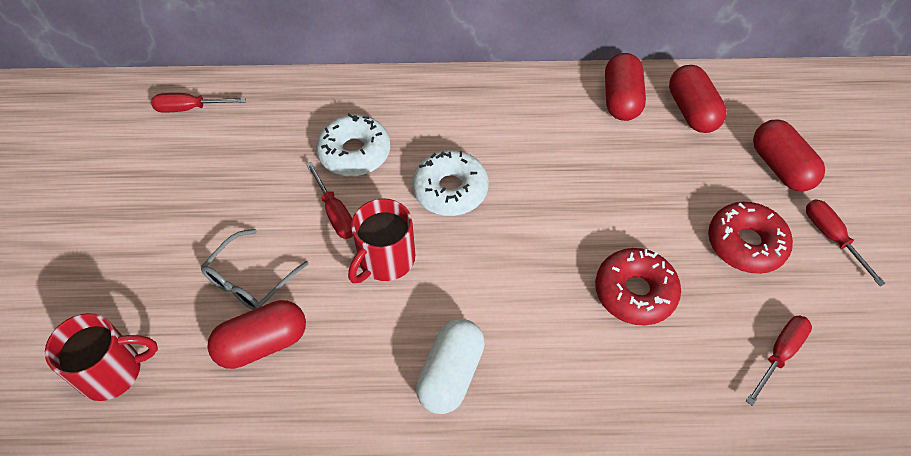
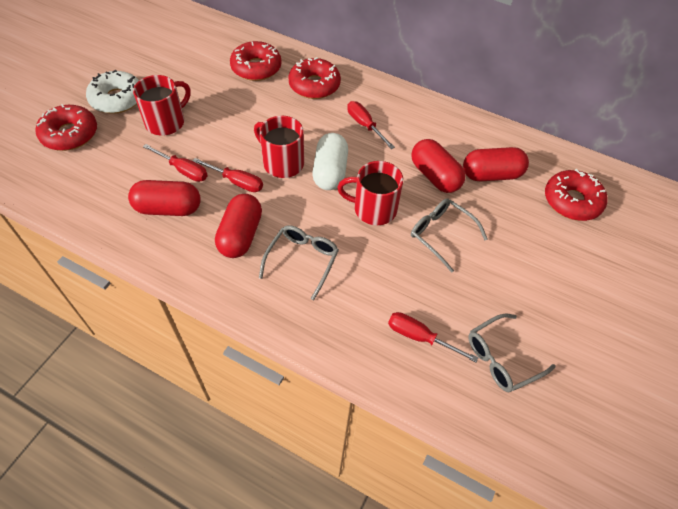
grey glasses: [201,229,308,310] = 1 -> [259,225,339,300] [411,199,487,273] [468,313,556,392] = 3
red donut: [595,248,681,325] [708,202,793,274] = 2 -> [36,104,97,151] [230,41,282,81] [288,57,341,99] [545,169,608,221] = 4
red mug: [45,313,158,401] [348,198,415,284] = 2 -> [133,75,191,135] [254,116,304,178] [337,161,403,225] = 3
white donut: [316,113,390,176] [412,150,488,216] = 2 -> [86,70,139,114] = 1

